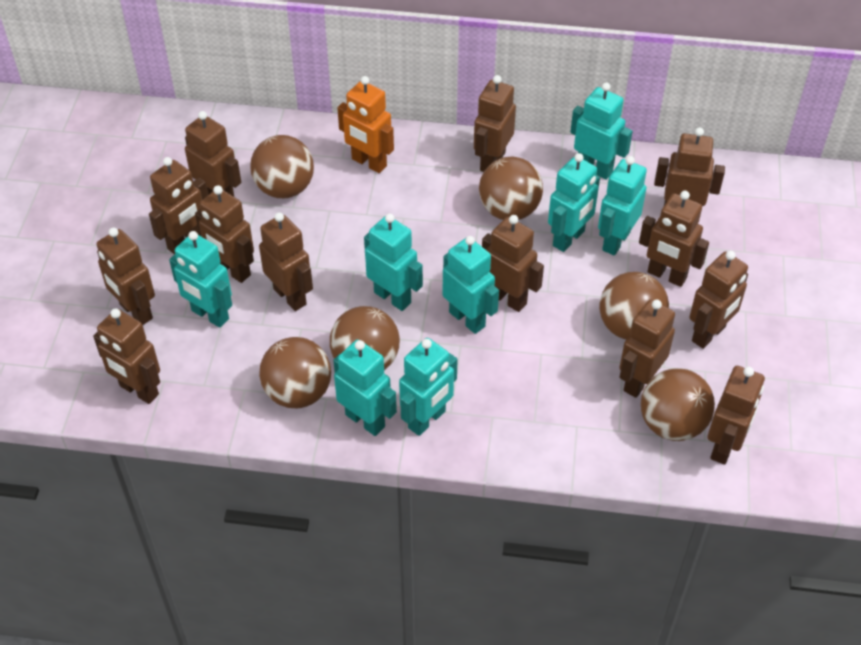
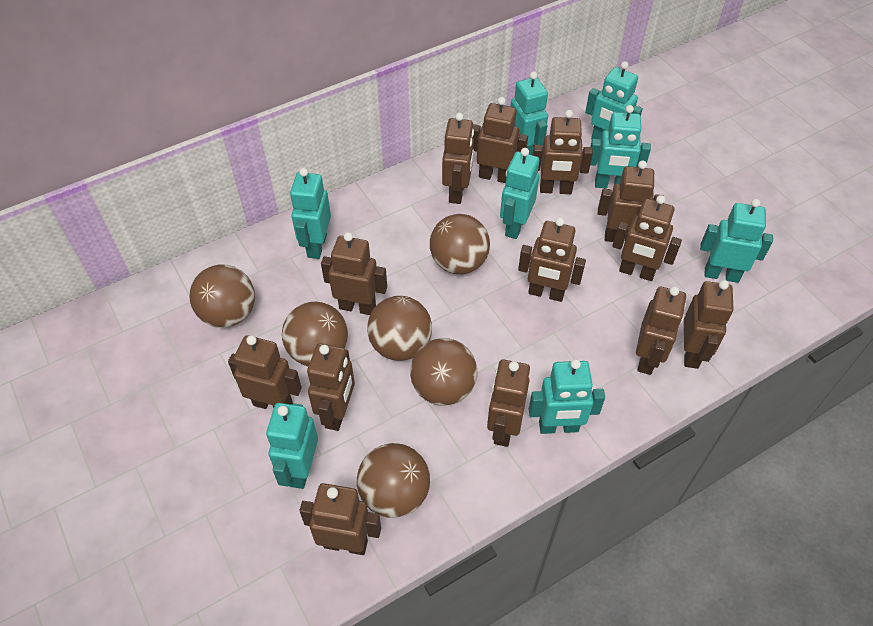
orange robot: [337,76,394,173] = 1 -> none = 0

